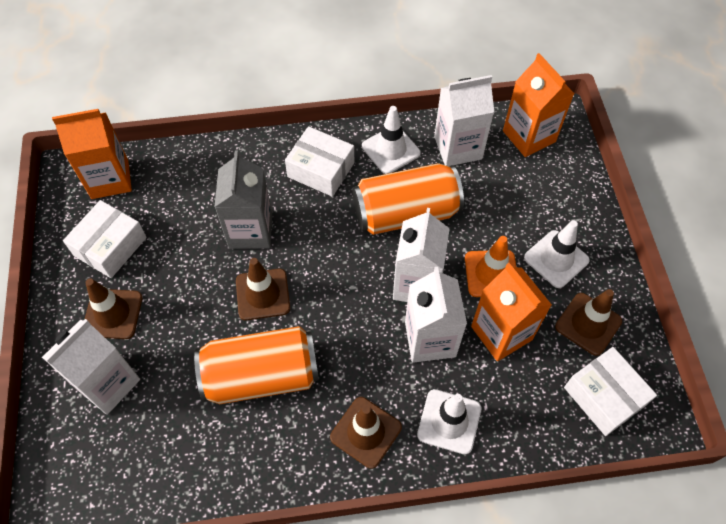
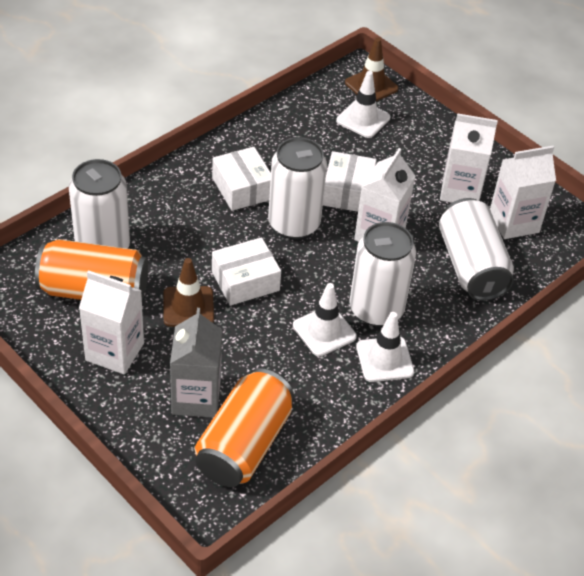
brown traffic cone: [84,278,142,339] [236,258,290,320] [330,397,402,469] [555,289,622,356] = 4 -> [163,258,214,327] [345,38,398,101] = 2
orange carton: [52,109,132,199] [471,263,552,361] [503,53,574,157] = 3 -> none = 0
orange traffic cone: [465,236,516,297] = 1 -> none = 0
white can: none = 0 -> [69,159,130,249] [268,137,327,239] [349,222,416,326] [439,198,514,301] = 4

